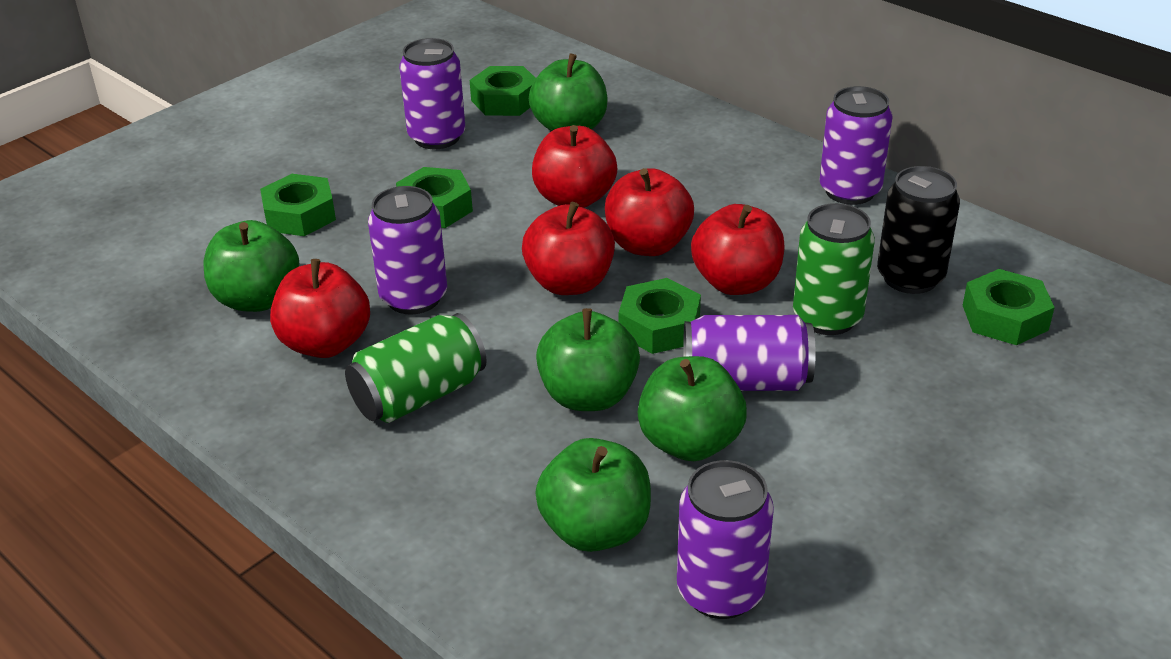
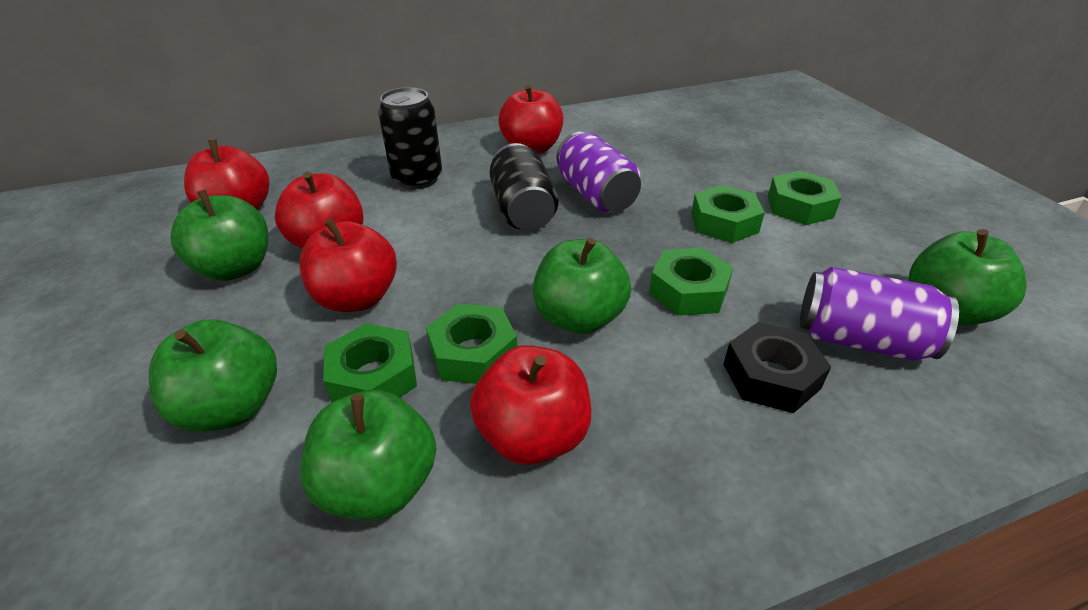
black can: [877,166,960,294] = 1 -> [378,87,442,190] [489,143,559,231] = 2
black nut: none = 0 -> [723,322,831,413] = 1
green can: [345,313,487,423] [793,203,875,335] = 2 -> none = 0
purple can: [368,186,447,315] [399,38,465,149] [677,460,774,619] [683,315,815,391] [819,86,893,205] = 5 -> [556,132,641,213] [800,267,959,361] = 2

